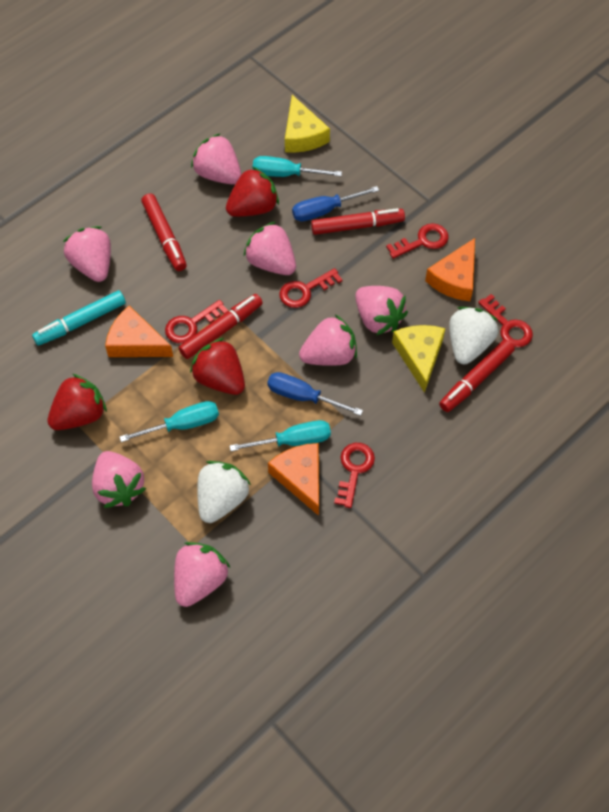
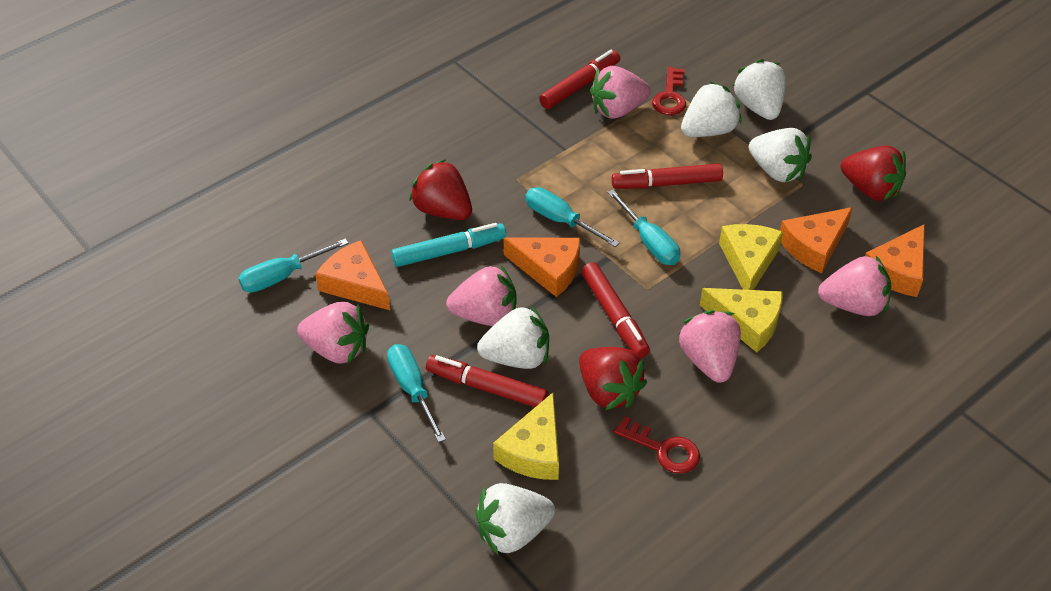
blue screwdriver: [267,372,363,416] [292,186,379,222] = 2 -> none = 0
orange cheese: [105,305,173,357] [268,443,319,516] [425,238,475,301] = 3 -> [315,240,390,310] [504,237,580,297] [780,207,853,273] [865,224,925,297] = 4
pink strawberry: [63,226,111,282] [92,451,146,508] [174,542,230,607] [191,133,242,184] [243,222,296,275] [299,314,357,366] [355,286,408,335] = 7 -> [297,302,369,364] [446,265,517,326] [590,66,651,119] [678,310,741,383] [818,256,891,316] = 5
red key: [165,300,228,343] [279,268,343,308] [334,443,375,508] [386,223,449,259] [478,294,533,348] = 5 -> [614,416,700,474] [652,67,686,115] = 2
turquoise screwdriver: [120,401,219,442] [230,420,331,451] [253,156,342,177] = 3 -> [238,238,349,293] [387,344,446,443] [525,187,620,247] [607,190,680,265] = 4
white strawberry: [197,461,251,523] [449,307,498,364] = 2 -> [475,483,555,556] [477,306,549,369] [681,82,741,137] [733,59,786,120] [749,128,812,182] = 5
yellow cheese: [285,95,330,153] [392,325,445,393] = 2 -> [493,393,559,480] [700,288,782,352] [719,224,783,290] = 3

